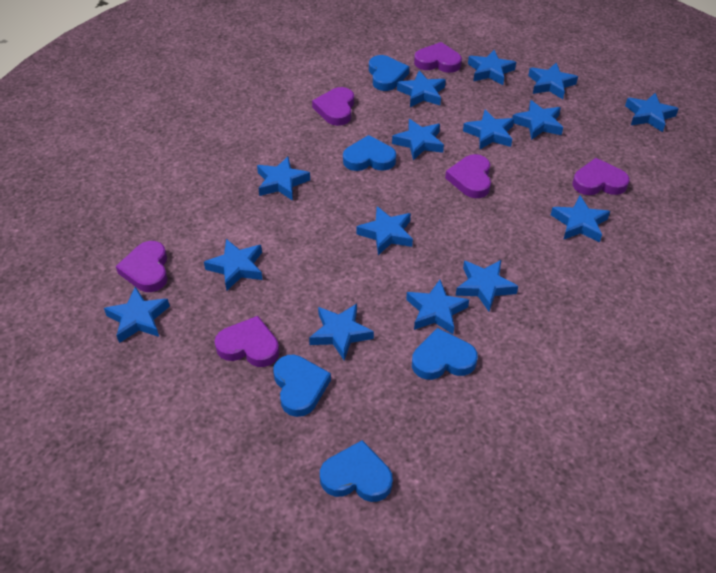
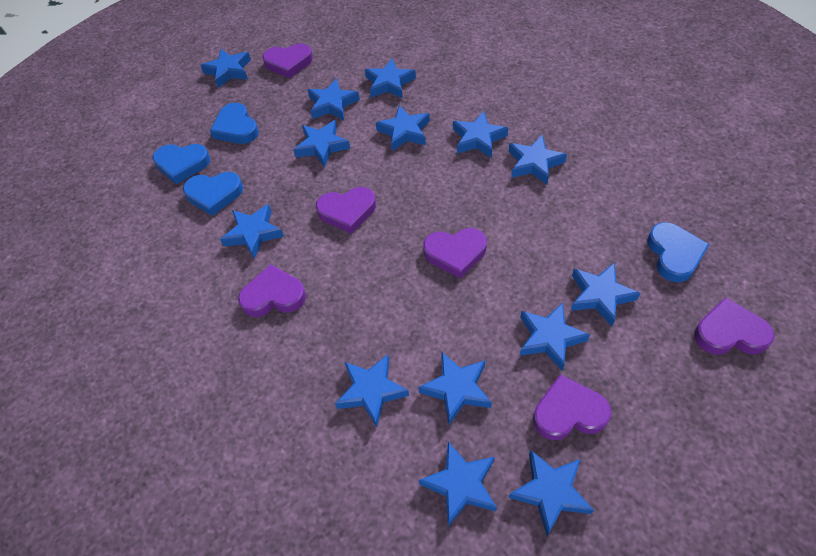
blue heart: [273,355,331,417] [320,440,393,502] [343,135,396,171] [369,55,409,91] [412,328,478,380] = 5 -> [153,144,210,184] [183,172,243,216] [210,103,259,144] [647,222,710,282] = 4
blue star: [104,287,170,343] [204,239,263,290] [257,156,310,201] [309,304,374,360] [356,206,413,255] [392,119,444,160] [397,71,446,107] [406,280,469,334] [456,260,518,311] [463,110,514,150] [468,50,516,85] [513,100,563,140] [528,62,578,99] [551,196,610,243] [625,93,679,132] = 15 -> [200,49,251,88] [220,204,284,259] [293,120,350,167] [308,78,360,120] [335,354,409,427] [365,58,416,99] [376,105,430,151] [418,351,492,425] [419,442,497,527] [453,111,508,158] [508,135,567,185] [509,450,594,536] [520,302,590,371] [571,262,641,326] = 14

